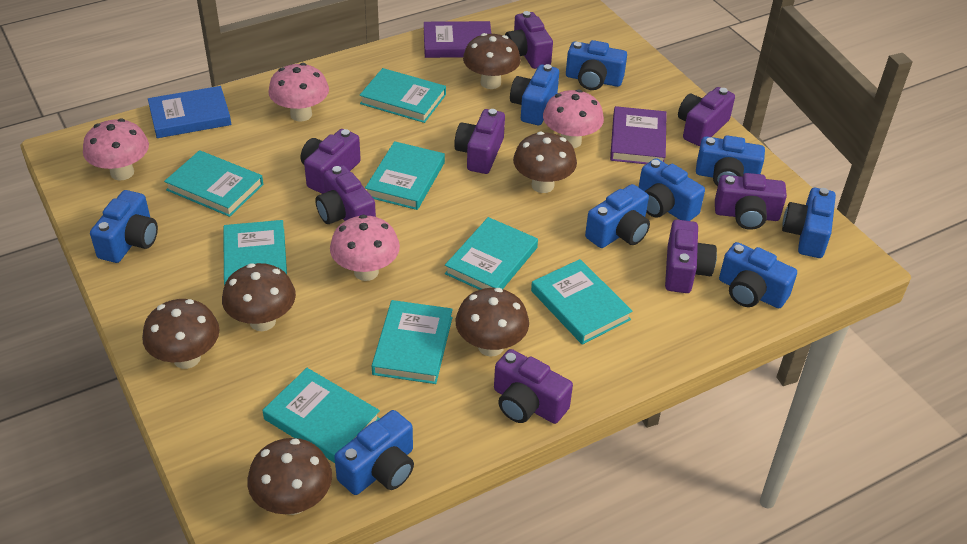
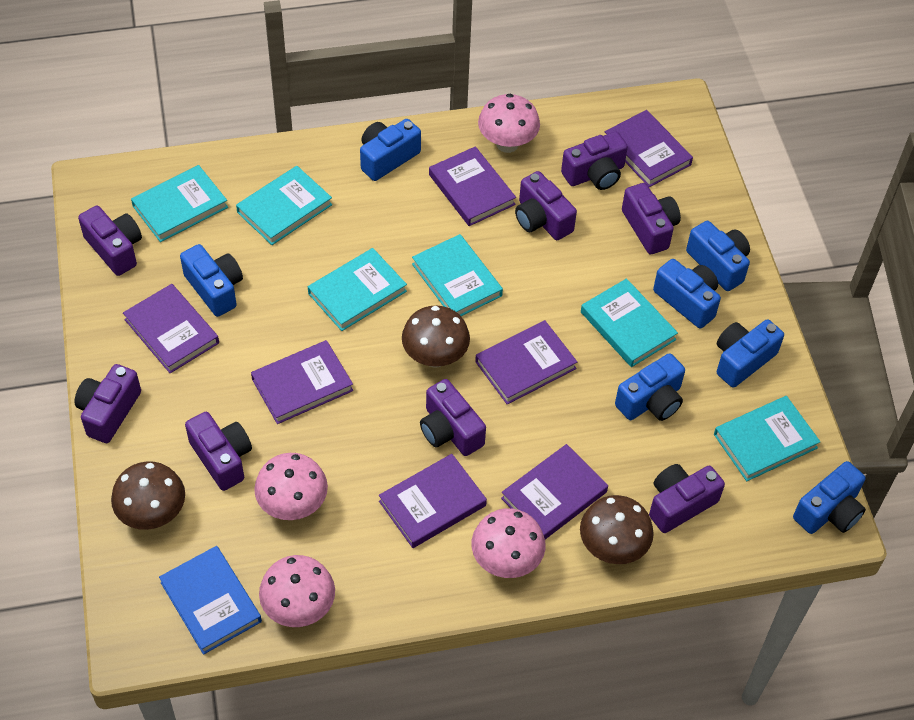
blue camera: [90,190,158,263] [334,410,414,495] [510,64,559,125] [566,40,627,90] [585,184,650,248] [639,158,705,221] [696,135,765,187] [719,242,797,308] [782,188,836,258] = 9 -> [180,244,243,317] [360,119,421,181] [615,353,685,421] [653,259,721,328] [686,221,750,291] [717,319,784,388] [793,461,866,534] = 7
brown mushroom: [142,299,220,369] [222,263,296,331] [247,438,332,515] [455,288,529,357] [463,33,521,89] [513,132,577,193] = 6 -> [111,461,185,530] [402,306,470,368] [580,495,654,564] = 3
purple book: [424,21,491,58] [610,106,667,164] = 2 -> [123,284,219,373] [251,340,353,424] [379,454,487,548] [429,146,516,226] [475,320,577,405] [501,444,608,539] [605,110,693,187] = 7
turquoise book: [164,150,263,217] [223,220,287,286] [263,368,380,463] [359,68,446,123] [365,141,445,210] [372,300,453,384] [445,217,538,290] [531,259,632,345] = 8 -> [131,165,228,242] [236,166,332,245] [308,248,407,331] [412,234,503,316] [581,279,678,367] [714,396,820,481] = 6

